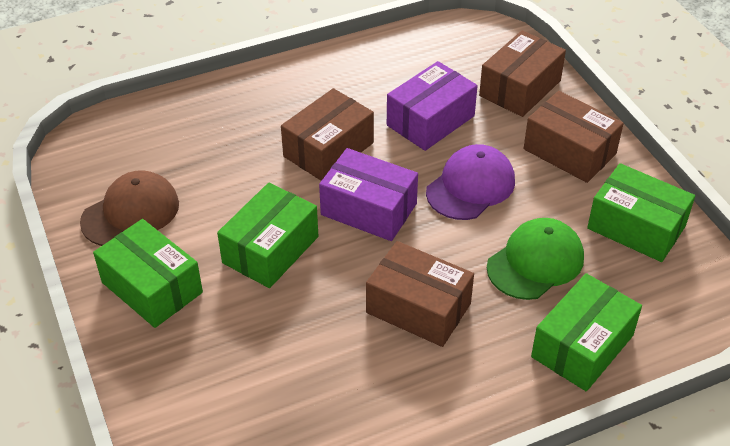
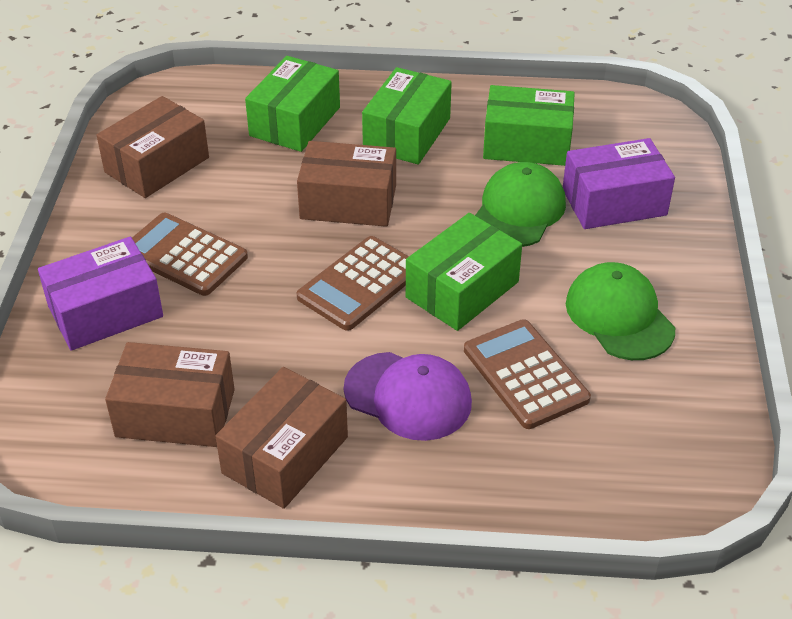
brown calculator: none = 0 -> [132,213,248,296] [297,236,409,331] [464,319,591,429] = 3
brown cap: [80,170,179,246] = 1 -> none = 0
green cap: [487,218,584,300] = 1 -> [475,162,566,247] [566,262,675,360] = 2

